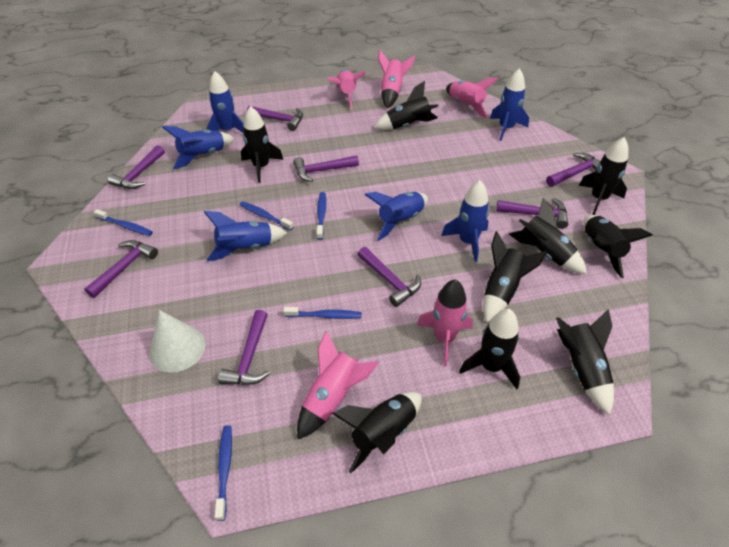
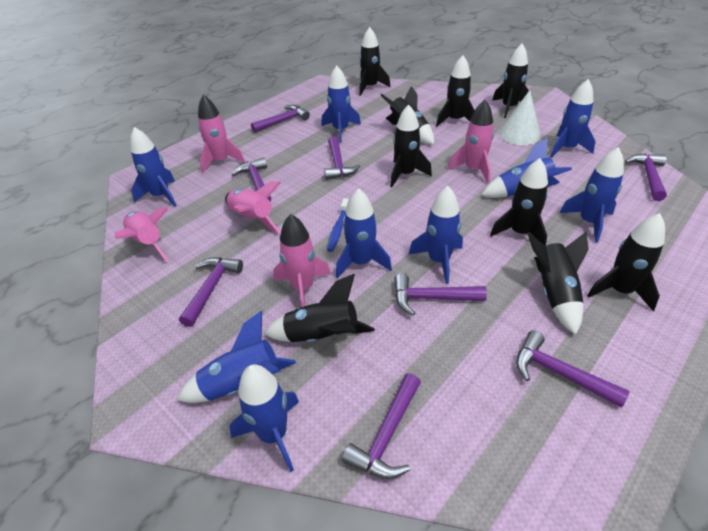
blue rocket: [162,126,235,169] [204,211,288,261] [207,71,244,133] [365,192,428,241] [441,180,489,262] [490,68,529,141] = 6 -> [130,127,177,207] [177,311,296,403] [230,364,299,472] [321,66,361,143] [336,188,392,278] [409,186,463,284] [482,138,572,198] [550,79,596,158] [560,147,624,242] = 9
blue toothbrush: [94,209,153,236] [215,425,232,521] [240,201,294,231] [283,307,362,319] [317,192,326,240] = 5 -> [327,198,349,252] = 1

